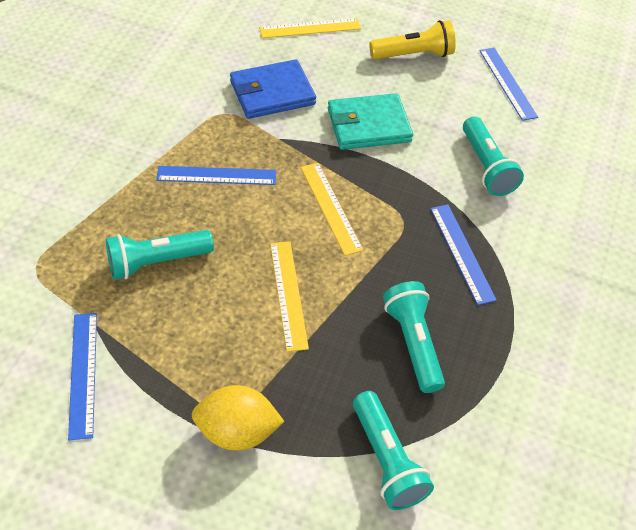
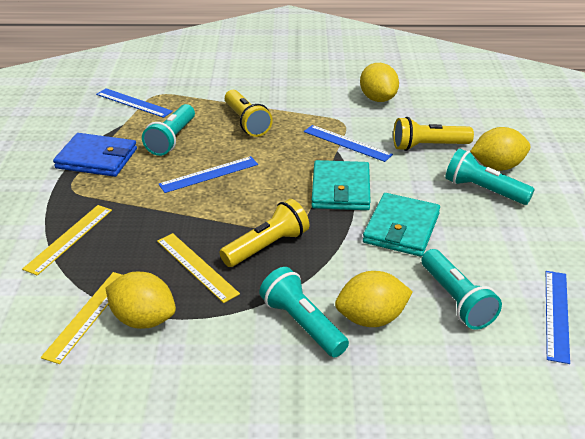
turquoise wallet: [328,93,413,150] = 1 -> [311,160,371,210] [363,193,440,257] = 2
yellow flashlight: [369,20,456,60] = 1 -> [219,199,309,267] [225,90,273,137] [393,117,474,151] = 3
yellow lemon: [192,385,285,451] = 1 -> [106,272,176,329] [335,271,413,327] [360,63,399,102] [470,127,531,171] = 4

